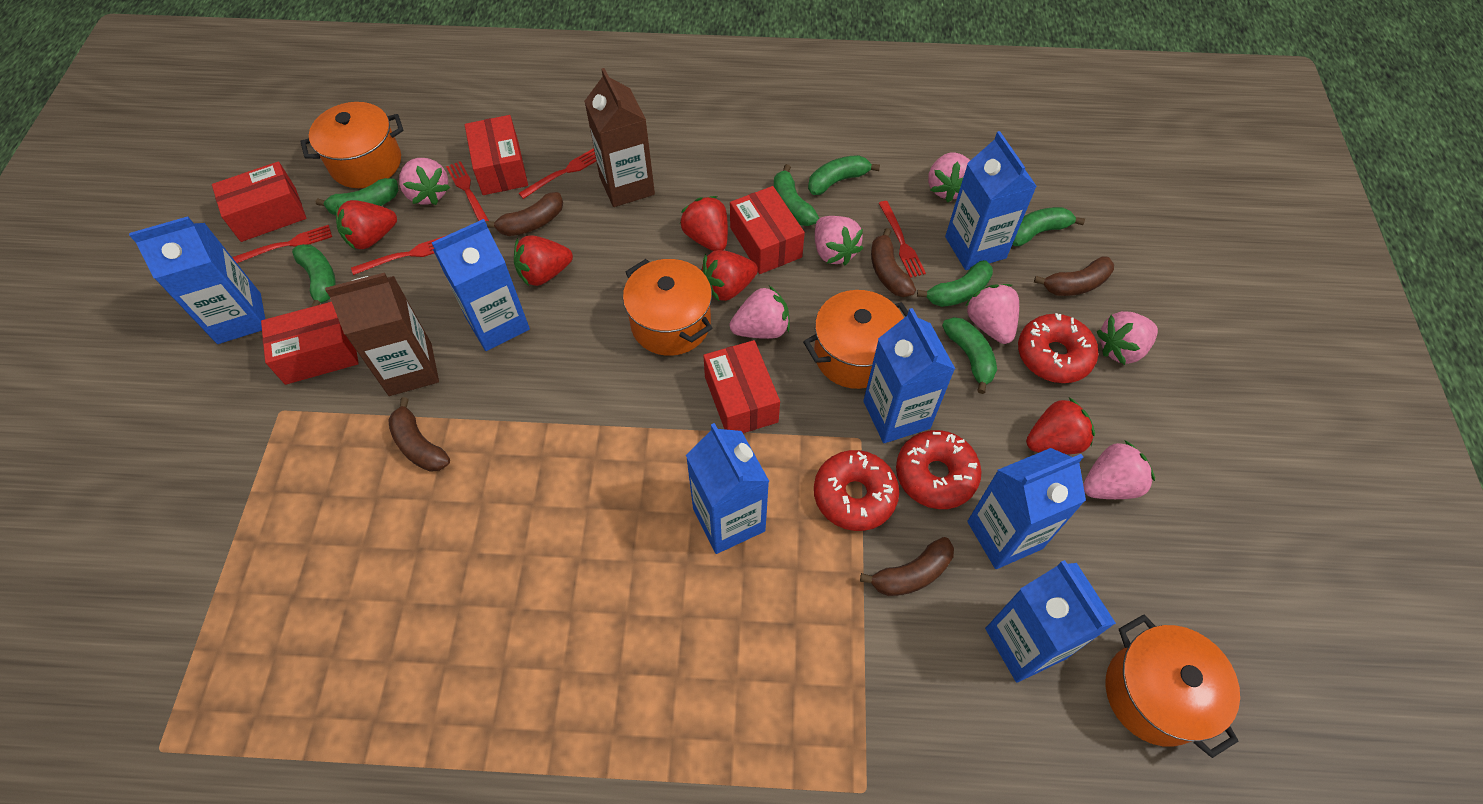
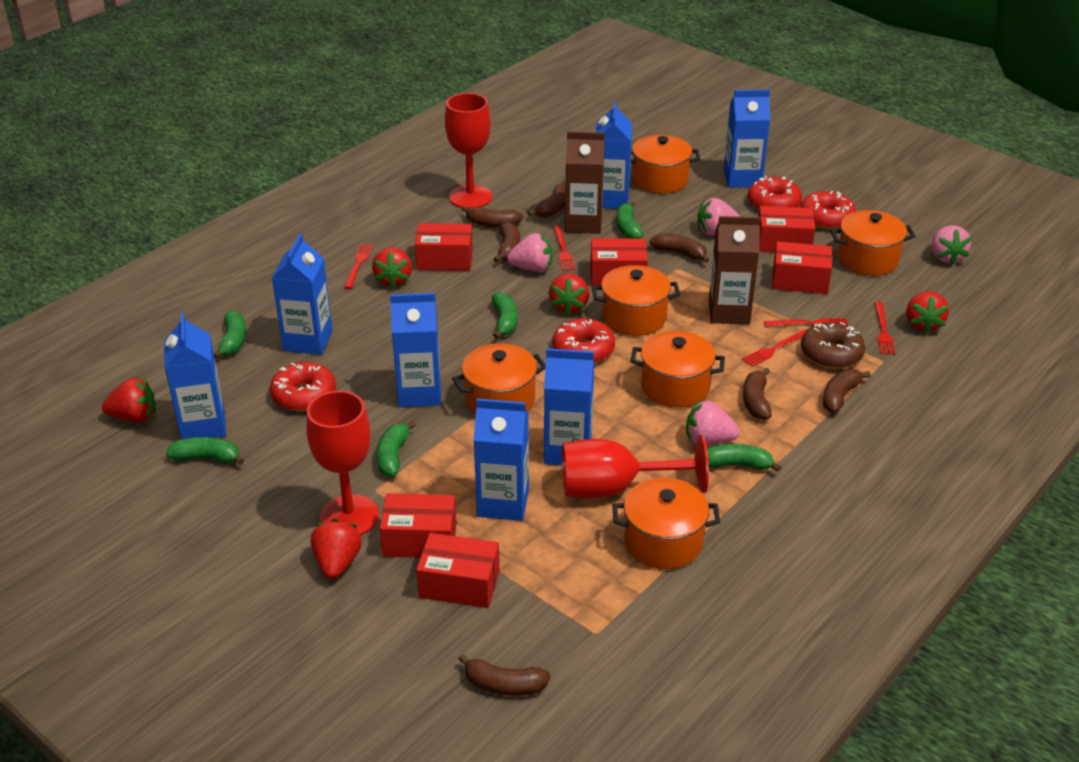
brown banana: [388,397,450,472] [486,192,563,236] [860,537,954,596] [871,228,916,297] [1034,256,1114,296] = 5 -> [458,654,550,696] [462,205,523,228] [494,222,520,262] [528,183,565,218] [650,233,709,263] [743,368,772,420] [823,369,871,413] = 7
brown donut: none = 0 -> [801,322,865,369] = 1
green banana: [292,244,336,307] [315,178,398,216] [774,164,819,226] [808,155,880,195] [917,260,993,307] [942,317,997,394] [1013,207,1085,246] = 7 -> [166,437,244,465] [214,310,246,359] [377,421,416,477] [492,292,518,339] [616,201,643,238] [707,444,781,472] = 6
orange pot: [301,102,404,188] [623,259,712,356] [803,290,908,389] [1106,614,1240,758] = 4 -> [452,343,546,415] [592,265,680,336] [612,478,720,569] [630,331,725,408] [631,135,700,194] [830,210,916,276] = 6
pink strawberry: [399,158,450,205] [730,286,790,339] [815,216,863,266] [928,152,970,202] [965,284,1019,344] [1083,441,1155,499] [1097,311,1158,365] = 7 -> [507,233,552,272] [686,400,740,445] [698,198,740,236] [932,225,972,265] = 4
red box: [212,161,306,242] [261,302,359,385] [465,115,528,195] [703,340,780,433] [730,186,805,274] = 5 -> [380,493,457,558] [415,223,473,271] [416,533,500,608] [591,238,648,286] [759,206,815,252] [772,241,832,294] = 6
red donut: [814,450,899,531] [896,430,982,509] [1018,313,1098,383] = 3 -> [270,362,336,411] [553,318,615,363] [748,176,802,210] [800,191,856,229] = 4
red goblet: none = 0 -> [307,391,379,535] [445,93,492,208] [562,435,709,498] = 3

